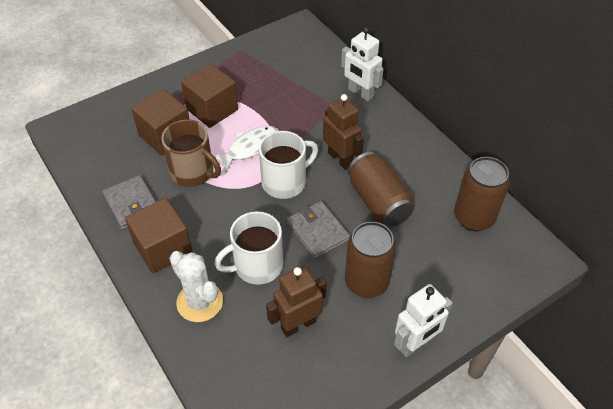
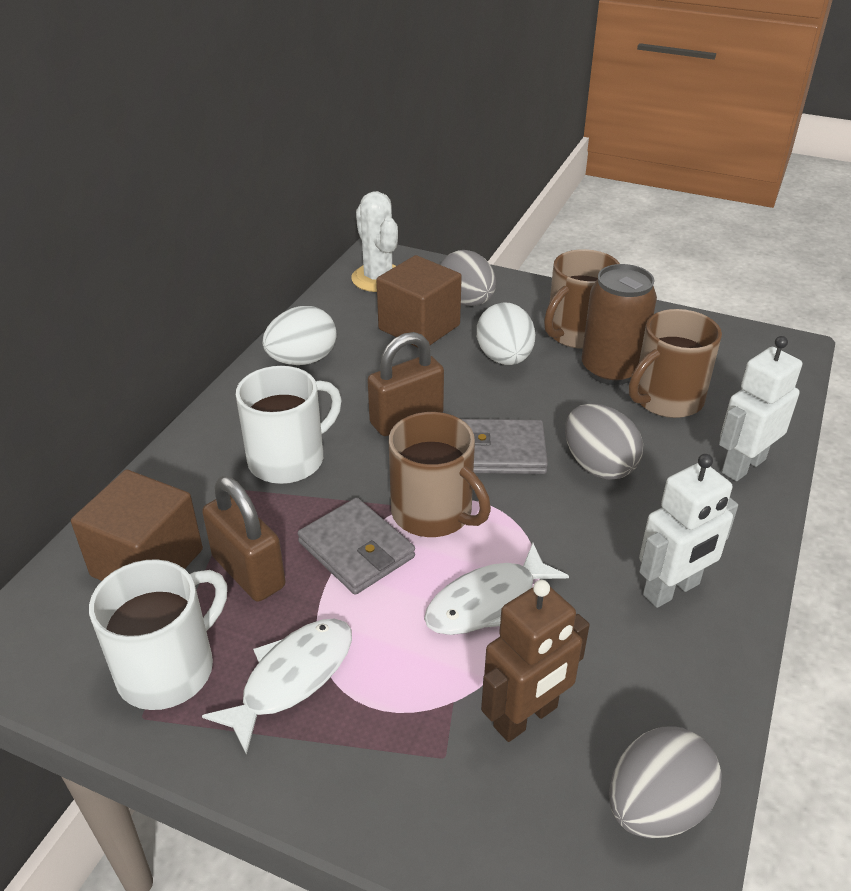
brown can: [345,222,396,298] [348,152,414,227] [454,157,510,231] = 3 -> [582,264,657,385] = 1
brown cube: [125,198,193,273] [131,89,190,155] [181,64,238,128] = 3 -> [71,470,203,581] [377,255,462,347] = 2
brown mug: [161,119,221,187] = 1 -> [389,412,491,537] [544,249,620,349] [629,309,722,418] = 3
brown padlock: none = 0 -> [202,476,286,602] [367,332,444,436] = 2
brown robot: [266,266,327,337] [323,94,364,170] = 2 -> [481,580,590,742] = 1
grey egg: none = 0 -> [440,250,496,306] [565,404,643,480] [609,726,722,838] = 3
white egg: none = 0 -> [263,306,337,365] [477,302,535,365] = 2
white fish: [213,126,279,172] = 1 -> [202,619,352,755] [424,543,569,635] = 2

